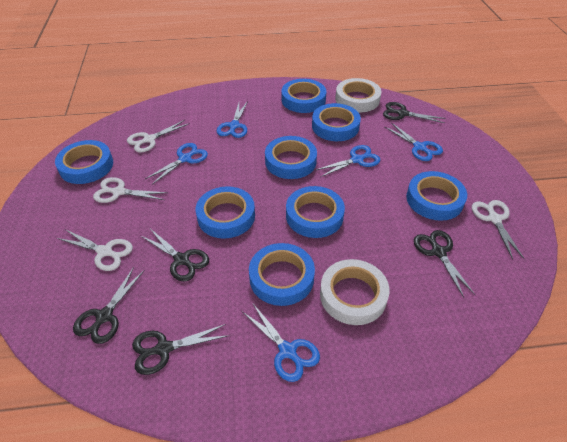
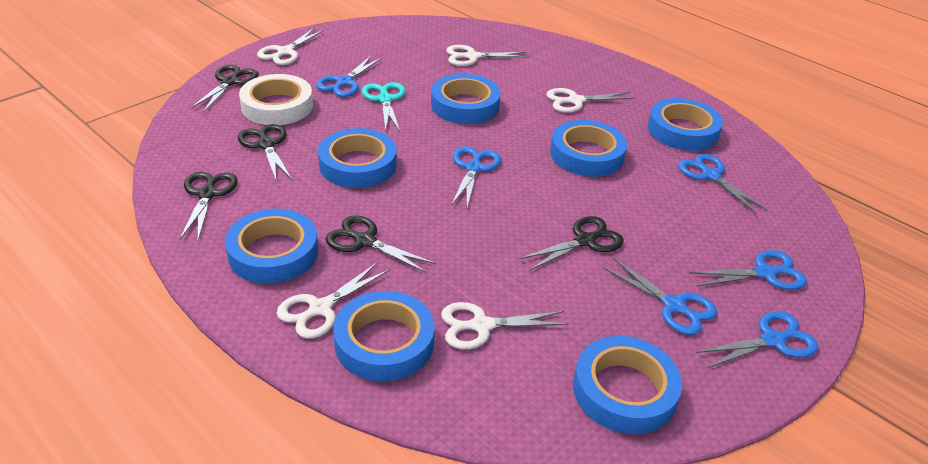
blue scissors: [145,143,208,184] [217,101,248,138] [243,304,320,382] [316,145,380,177] [384,122,443,161] = 5 -> [316,55,382,97] [451,146,501,208] [602,258,717,335] [678,154,768,214] [689,250,807,290] [696,311,818,368] = 6
blue tape: [55,140,113,184] [196,186,255,239] [249,243,315,306] [265,136,317,179] [281,79,326,113] [286,186,345,238] [312,103,361,141] [406,171,467,221] = 8 -> [225,209,318,284] [318,128,397,188] [333,291,435,382] [431,74,501,124] [550,120,627,177] [573,336,682,434] [648,98,723,151] = 7
turquoise scissors: none = 0 -> [362,82,405,132] = 1
white scissors: [57,229,133,271] [93,177,168,203] [127,120,190,153] [472,200,524,260] = 4 -> [257,27,324,65] [277,262,390,339] [441,302,569,349] [446,45,529,66] [547,88,635,113] = 5
white tape: [320,259,389,325] [335,78,381,112] = 2 -> [239,74,313,125] = 1

